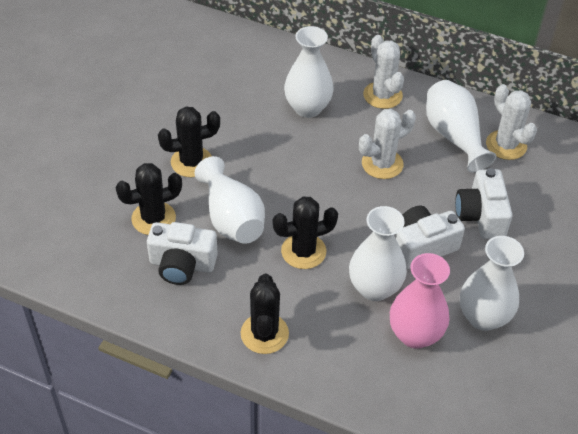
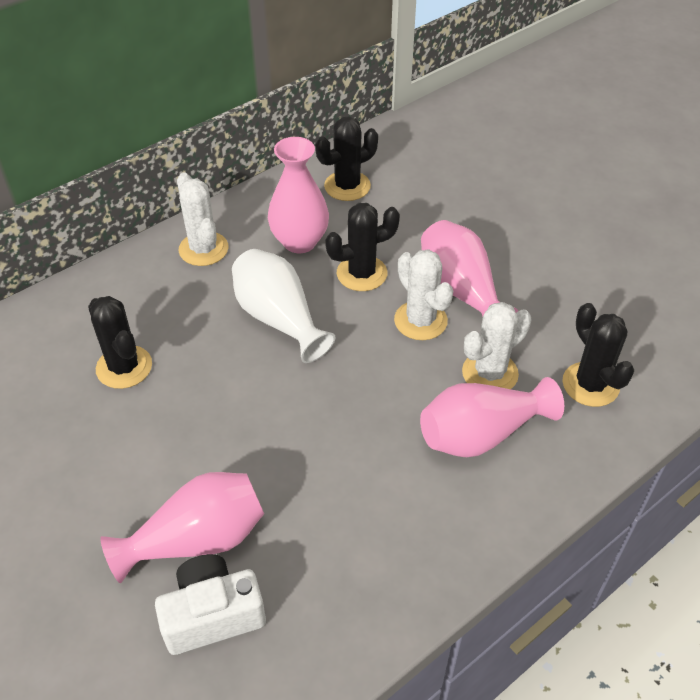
pink vase: [390,253,450,349] = 1 -> [100,472,264,583] [268,137,329,253] [420,377,564,457] [421,220,518,317] = 4
white camera: [147,222,218,285] [396,206,465,269] [455,168,513,239] = 3 -> [155,554,266,655] = 1
white vase: [194,156,265,244] [284,26,334,118] [349,206,407,301] [426,80,496,172] [460,236,524,331] = 5 -> [232,249,336,363] = 1

